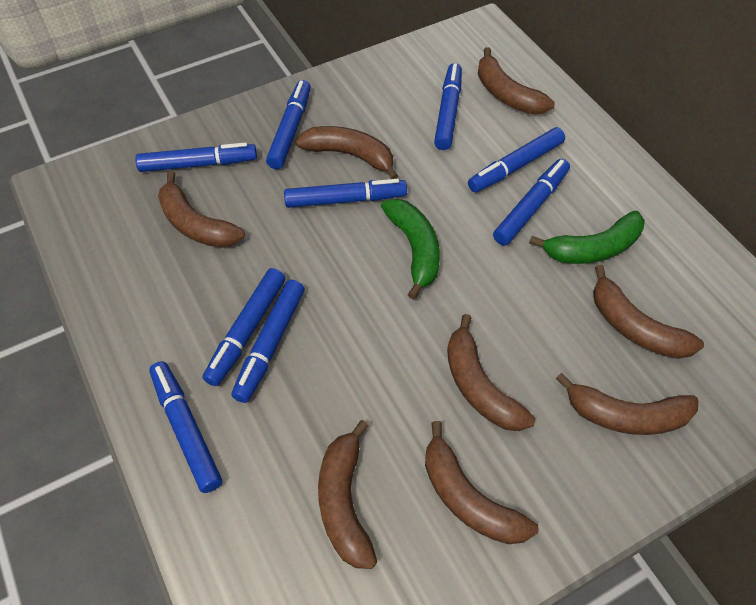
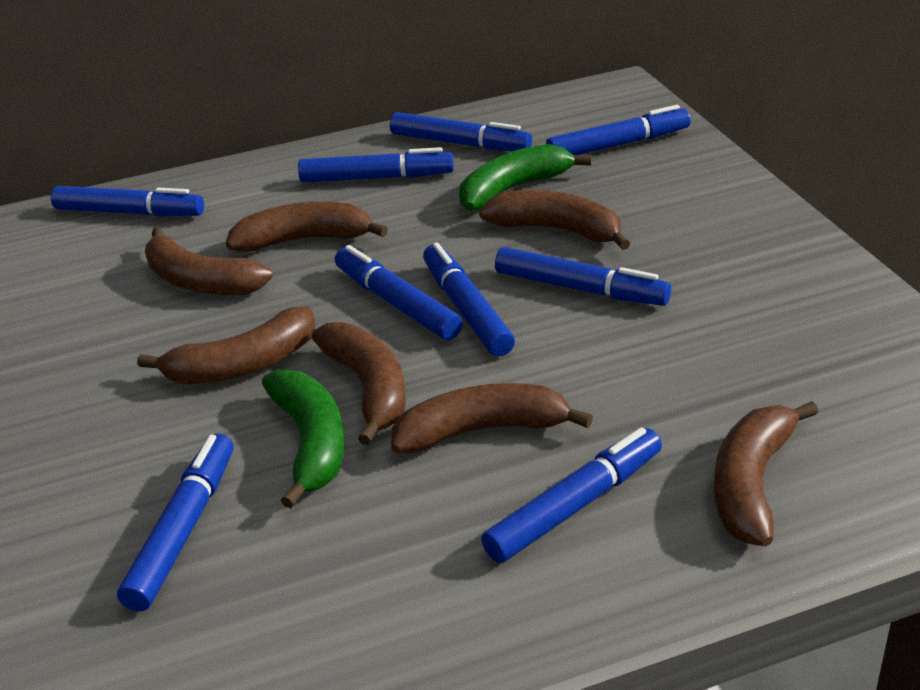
brown banana: [158,171,245,248] [296,126,398,179] [318,420,377,569] [425,421,538,544] [447,314,535,431] [478,47,555,114] [556,373,698,435] [593,265,704,359] = 8 -> [137,307,316,384] [145,228,273,295] [226,201,388,252] [312,322,406,445] [391,383,593,454] [479,190,631,250] [714,401,818,546] = 7

